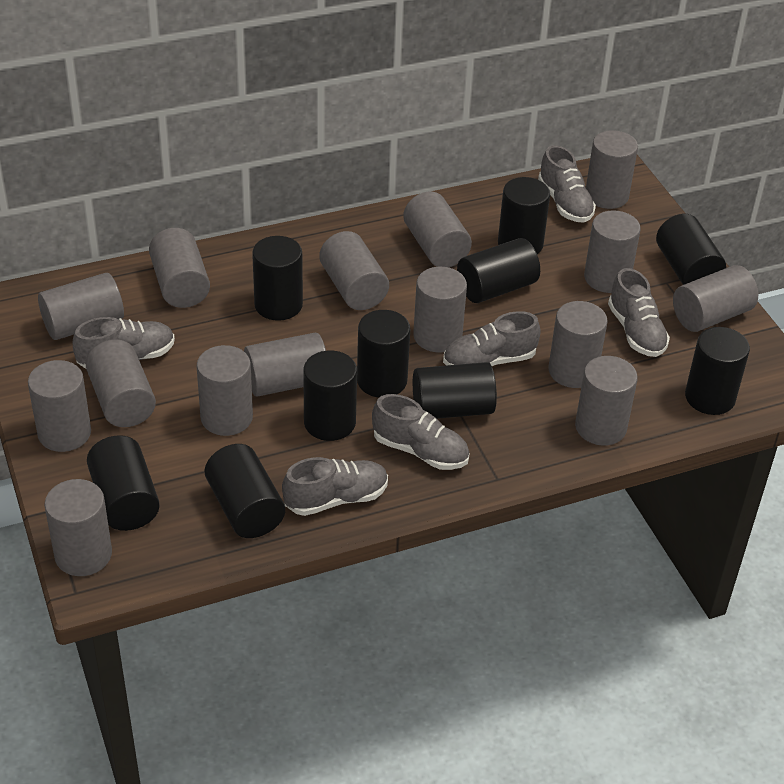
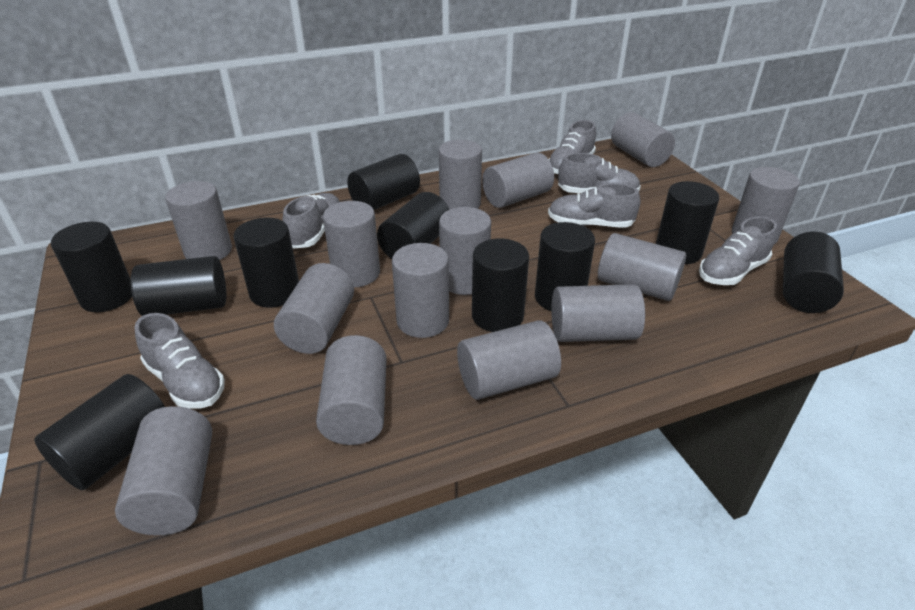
grey cylinder: [28,360,91,452] [38,273,124,340] [44,479,112,576] [85,339,156,427] [149,228,210,308] [196,345,253,436] [244,333,326,397] [319,231,389,310] [403,191,472,267] [413,267,467,352] [548,301,608,388] [575,356,638,446] [584,210,641,293] [586,130,638,209] [673,265,758,332] = 15 -> [115,406,212,535] [165,181,232,260] [274,263,354,354] [316,335,387,445] [323,201,380,287] [392,243,449,338] [439,140,482,210] [439,207,491,295] [457,320,561,400] [482,152,554,208] [551,284,645,342] [598,233,686,301] [611,112,675,167] [732,167,800,244] = 14

